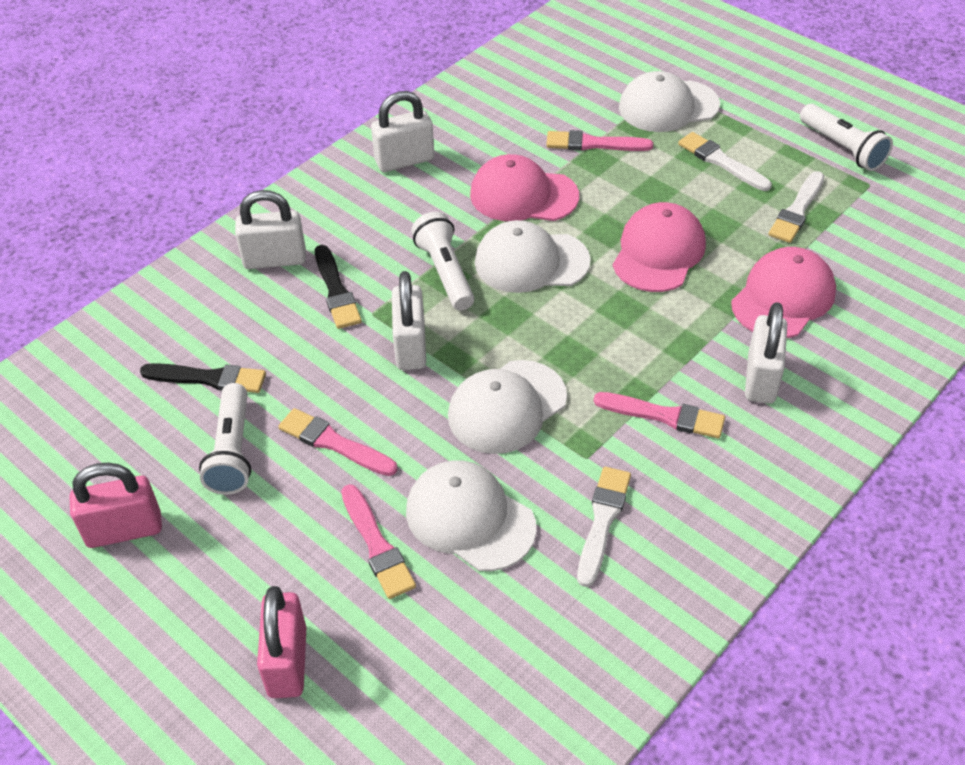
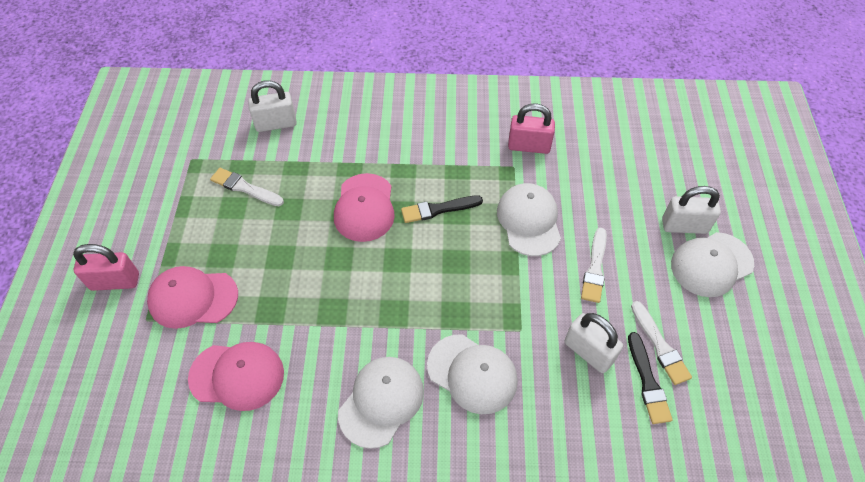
pink brush: [278,408,398,476] [341,484,416,599] [546,130,653,151] [594,392,725,438] = 4 -> none = 0
white flashlight: [199,383,251,495] [411,212,474,311] [800,104,893,171] = 3 -> none = 0
white padlock: [235,190,306,269] [371,91,434,172] [392,271,426,370] [745,302,787,404] = 4 -> [248,80,297,132] [564,313,623,373] [662,186,721,234] = 3

